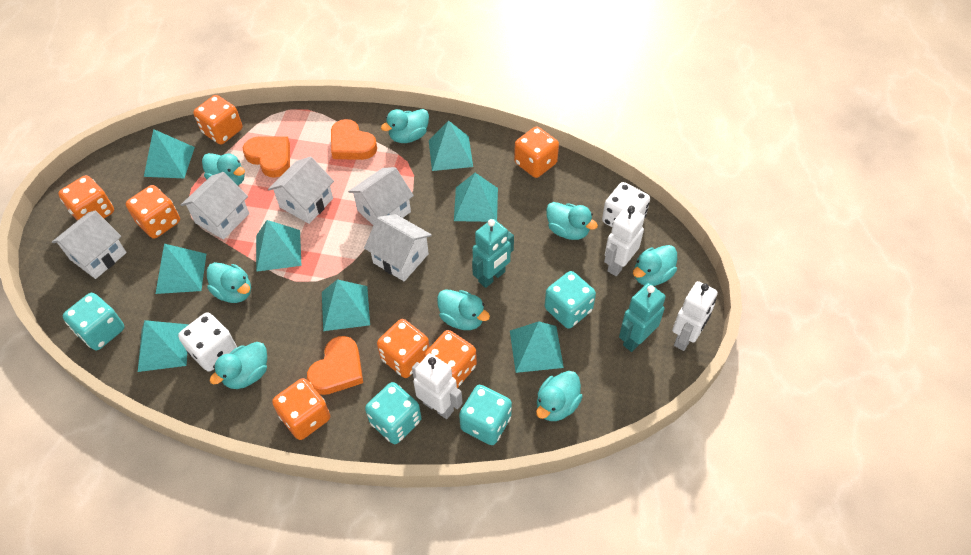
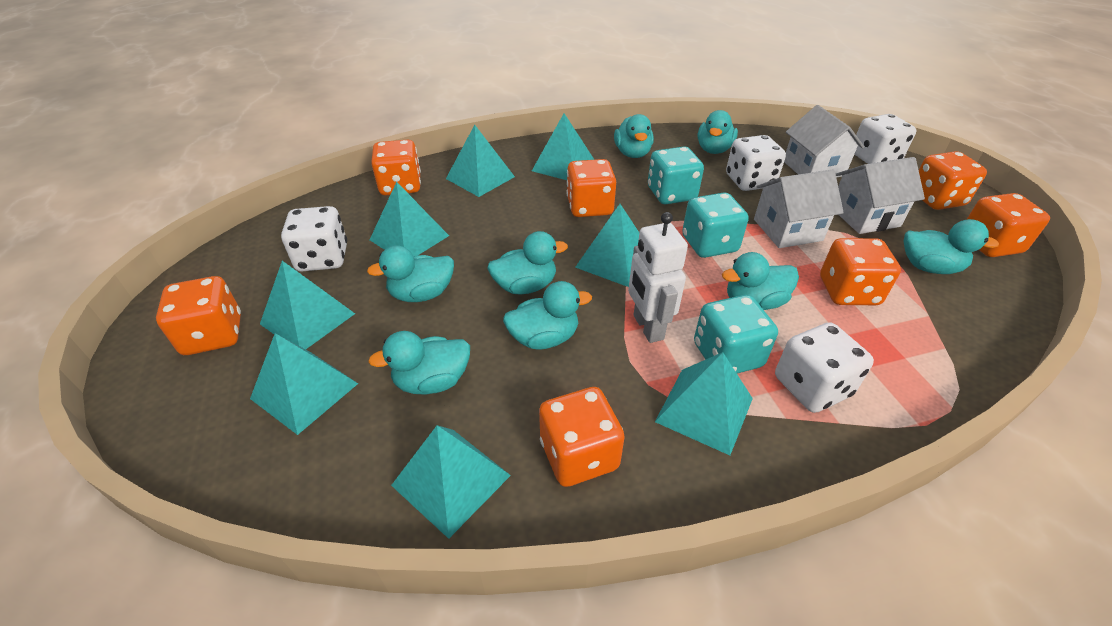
orange heart: [243,137,290,178] [307,336,363,395] [331,119,377,160] = 3 -> none = 0
turquoise dice: [63,293,125,350] [365,382,421,444] [459,385,512,445] [545,271,596,328] = 4 -> [648,146,704,204] [682,192,749,258] [694,295,778,373] = 3
turquoise robot: [472,219,514,288] [619,283,666,352] = 2 -> none = 0
white dice: [178,313,237,371] [602,182,650,227] = 2 -> [281,206,347,271] [726,135,786,191] [775,322,874,413] [854,114,916,164] = 4
white house: [52,210,127,279] [181,172,249,240] [268,156,334,224] [348,167,414,226] [364,214,432,281] = 5 -> [754,170,844,248] [784,105,864,178] [836,157,925,234] = 3
white robot: [412,353,462,419] [604,206,645,276] [672,281,718,351] = 3 -> [628,212,688,343] = 1

